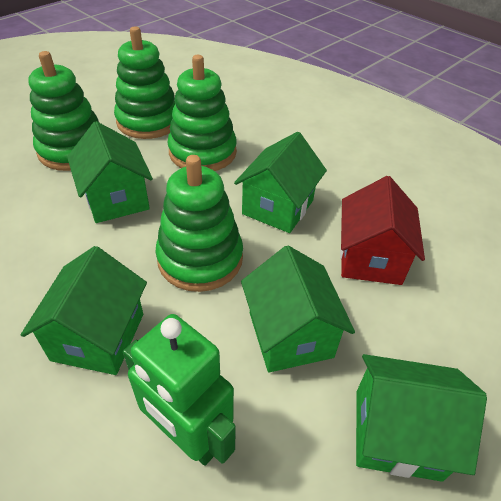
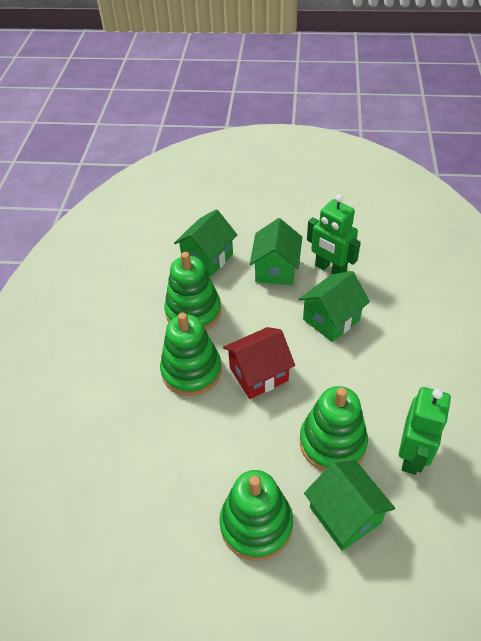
green house: [21,246,147,375] [67,121,153,223] [234,132,327,233] [241,246,355,372] [356,354,487,482] = 5 -> [174,209,237,277] [250,218,302,285] [299,271,370,342] [304,460,395,551] = 4
green robot: [123,314,236,466] = 1 -> [307,194,361,274] [399,387,451,475] = 2

